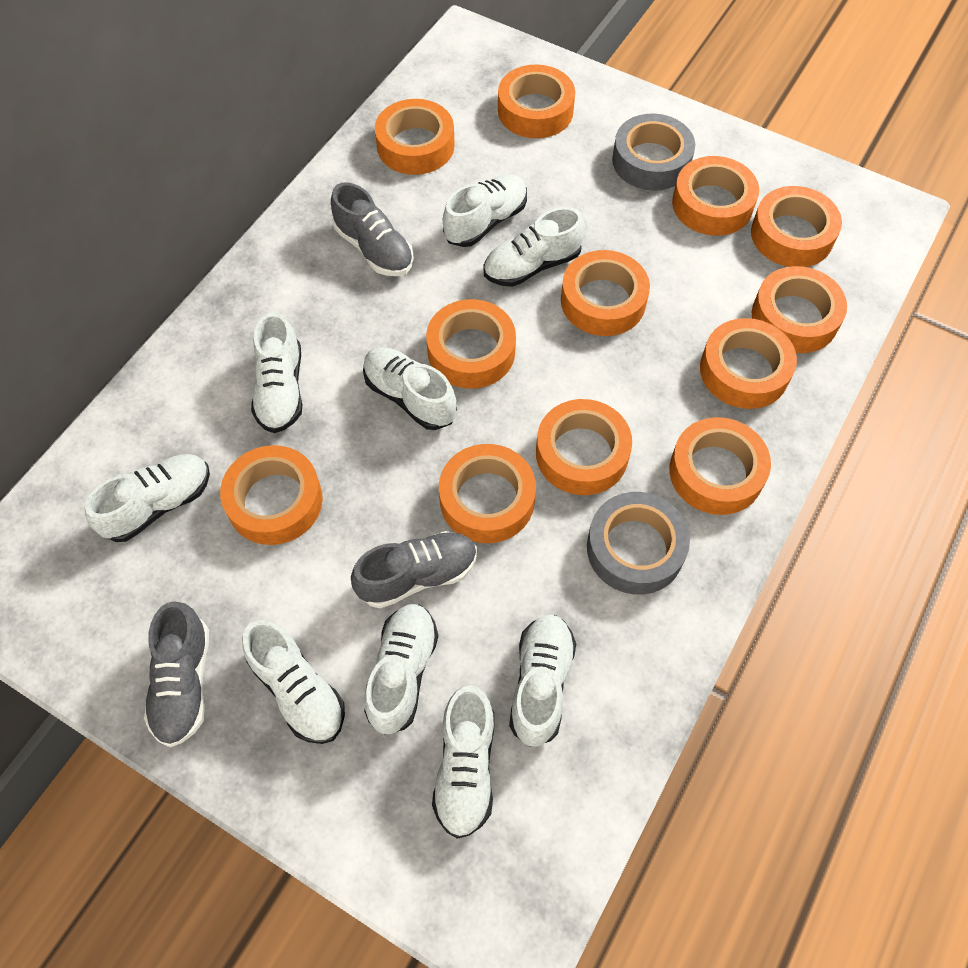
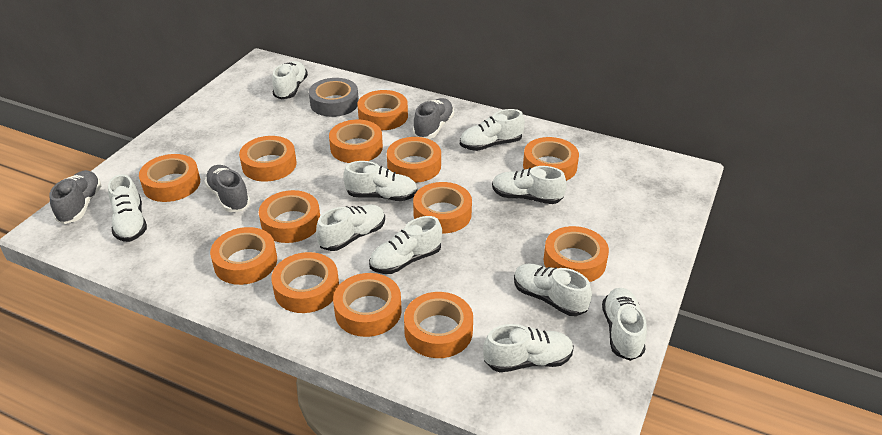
grey tape: [587,492,690,595] [612,114,695,191] = 2 -> [309,78,359,117] = 1
orange tape: [220,445,323,545] [375,99,455,175] [426,299,516,389] [439,444,536,543] [498,64,575,138] [536,399,632,495] [561,250,650,336] [669,417,771,515] [672,156,759,236] [700,318,797,409] [751,186,842,267] [752,266,847,353] = 12 -> [139,154,200,202] [210,227,277,285] [239,136,297,182] [259,190,320,243] [271,252,339,313] [329,120,383,163] [333,273,402,337] [358,90,408,130] [387,137,441,183] [404,292,473,358] [413,182,472,233] [523,137,579,181] [543,226,609,282] = 13
white shoe: [85,454,210,542] [242,620,345,744] [251,312,302,433] [363,347,457,430] [364,604,438,735] [432,685,494,839] [443,174,527,247] [484,207,585,287] [509,615,576,747] = 9 -> [108,174,147,242] [272,61,308,100] [316,204,385,251] [343,161,418,201] [369,216,442,274] [460,109,525,151] [483,324,574,372] [492,166,567,204] [514,263,592,316] [602,288,647,361] = 10

